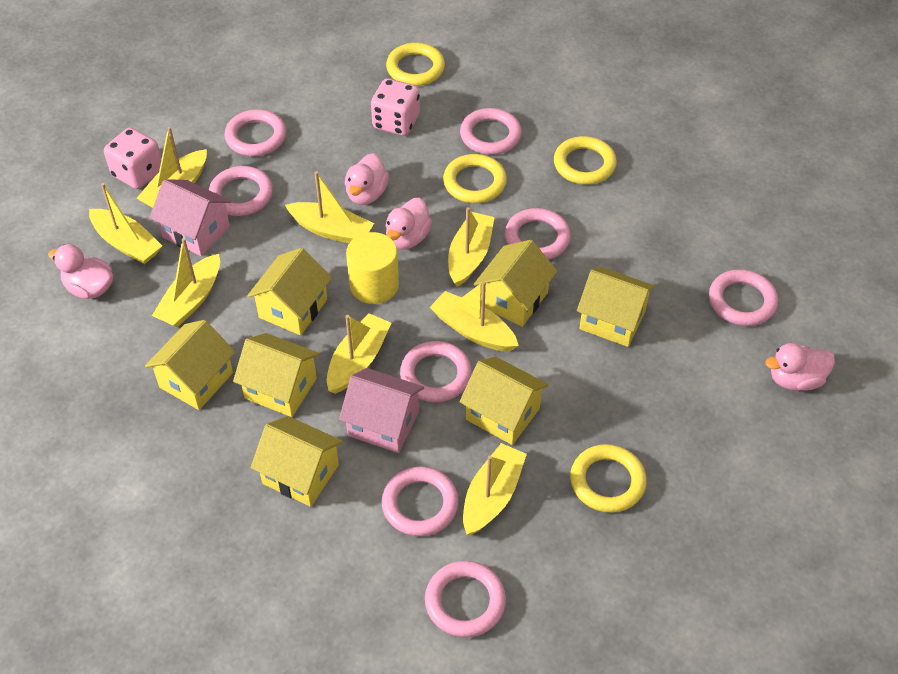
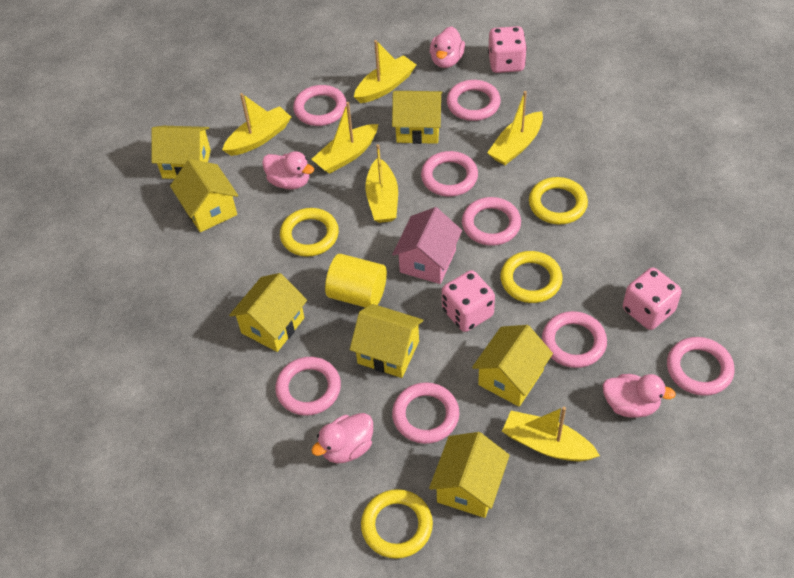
pink dice: [104,128,162,189] [371,78,420,136] = 2 -> [442,270,495,332] [488,26,527,73] [623,268,682,330] = 3
pink house: [150,179,231,256] [339,368,424,453] = 2 -> [392,207,462,284] = 1
yellow boat: [89,183,162,264] [136,127,207,208] [152,238,220,327] [285,171,374,243] [327,313,391,394] [430,281,519,352] [448,207,495,287] [463,443,527,535] = 8 -> [222,93,291,156] [312,102,378,174] [354,40,416,103] [365,144,398,223] [487,91,543,165] [502,406,600,461] = 6

